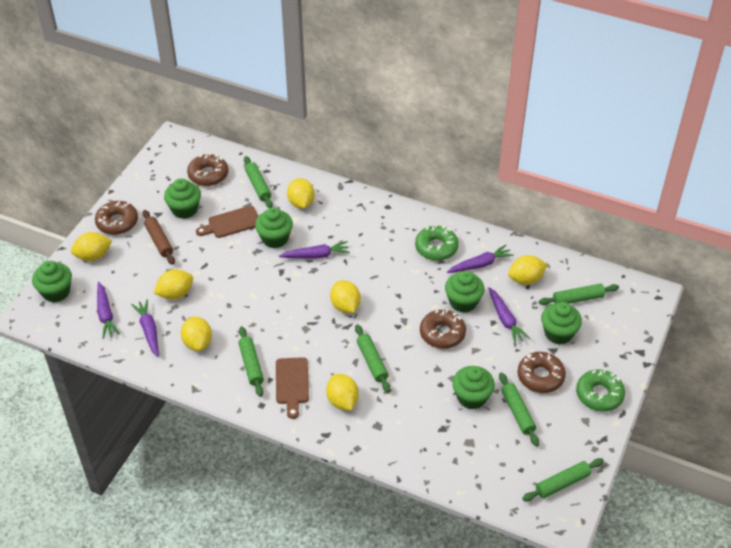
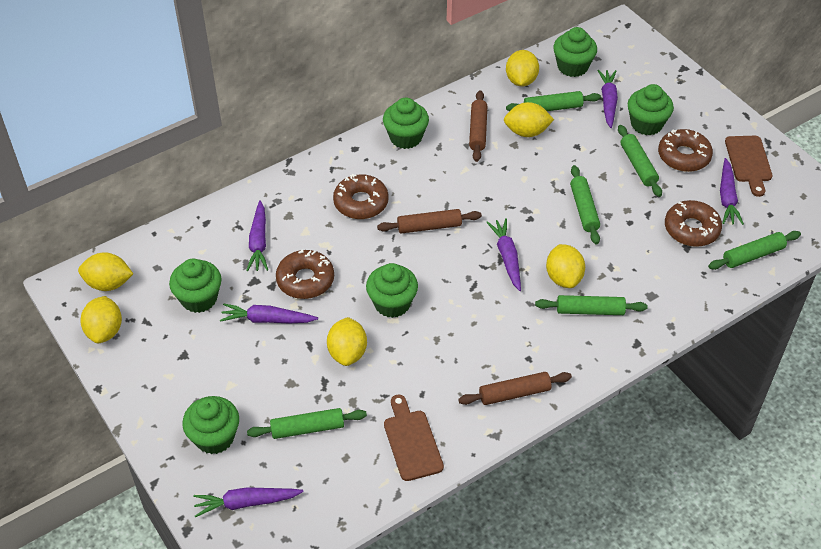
brown rolling pin: [143,210,175,265] = 1 -> [377,209,482,233] [458,372,572,405] [469,90,487,162] = 3
green donut: [415,225,459,261] [576,369,625,412] = 2 -> none = 0
purple carrot: [97,282,120,339] [131,299,159,357] [279,241,350,259] [447,245,514,273] [488,287,530,344] = 5 -> [193,487,304,517] [220,303,318,323] [246,200,268,271] [486,218,521,291] [597,70,618,128] [720,158,744,225] = 6
yellow lemon: [71,232,112,261] [154,269,193,300] [181,316,212,351] [287,178,315,209] [326,374,359,411] [330,280,361,313] [508,255,547,285] = 7 -> [78,252,133,291] [80,296,122,343] [327,317,367,366] [504,102,554,137] [506,50,539,86] [546,244,585,288] = 6

